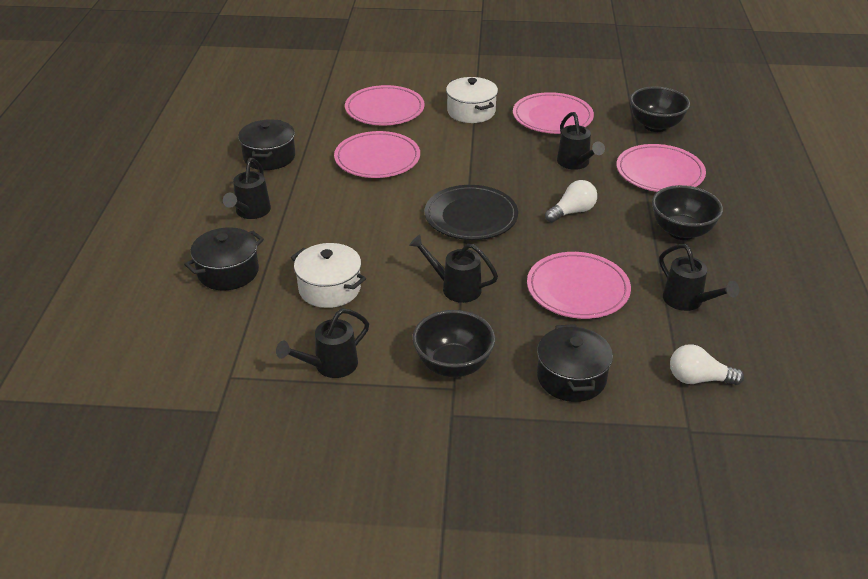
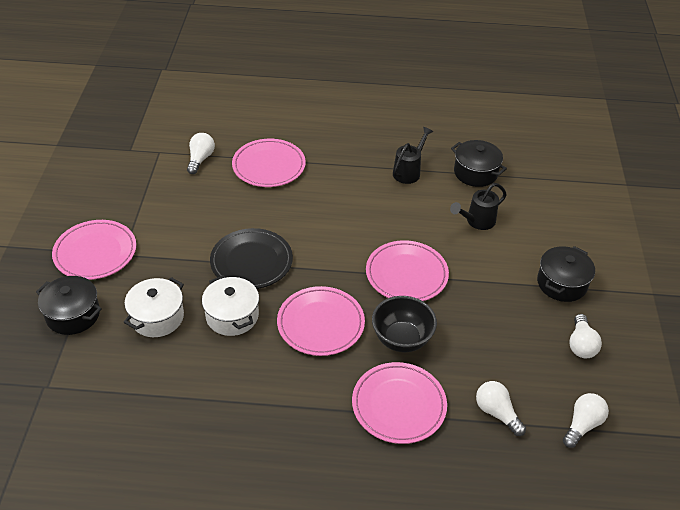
black bowl: [412,310,495,377] [630,87,690,132] [652,185,723,240] = 3 -> [372,296,437,352] = 1
black watering can: [223,158,271,219] [276,309,369,378] [409,235,498,303] [557,112,605,170] [659,244,739,311] = 5 -> [393,127,433,184] [450,183,507,230] = 2
white light bulb: [545,180,597,223] [670,344,744,385] = 2 -> [187,133,215,174] [476,381,526,436] [563,393,609,448] [569,314,602,358] = 4

